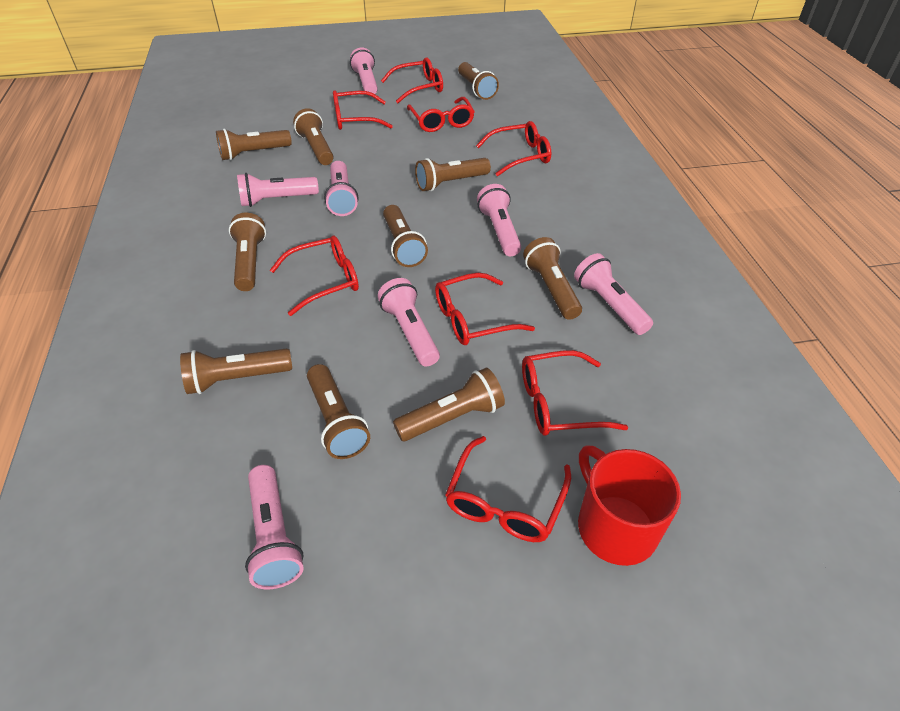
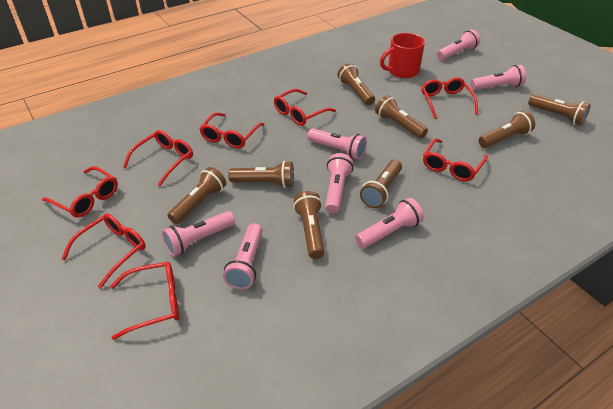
brown flashlight: [180,348,292,394] [216,129,292,160] [229,213,266,291] [293,108,334,165] [307,364,370,459] [383,205,428,267] [393,368,505,441] [415,158,491,191] [458,62,499,100] [523,237,582,320] = 10 -> [167,167,227,224] [228,161,294,188] [293,191,324,259] [338,63,375,105] [360,160,402,208] [375,95,428,138] [479,111,535,148] [528,94,590,125] = 8

